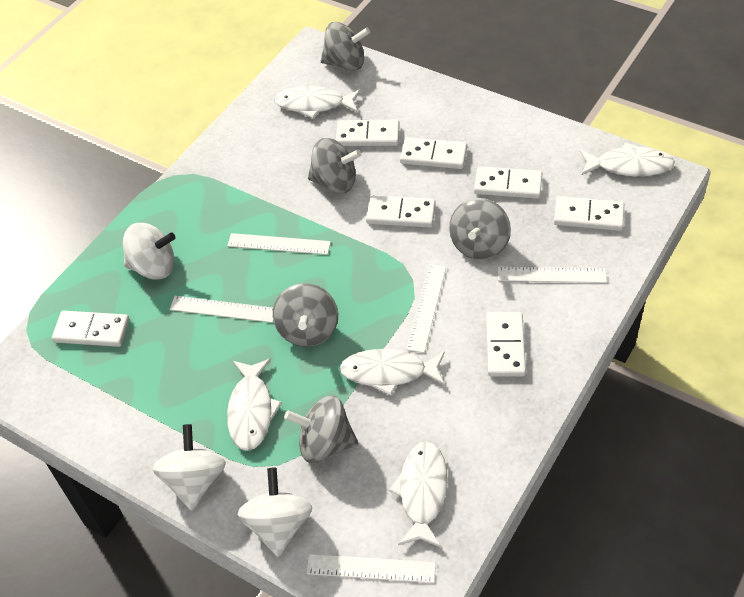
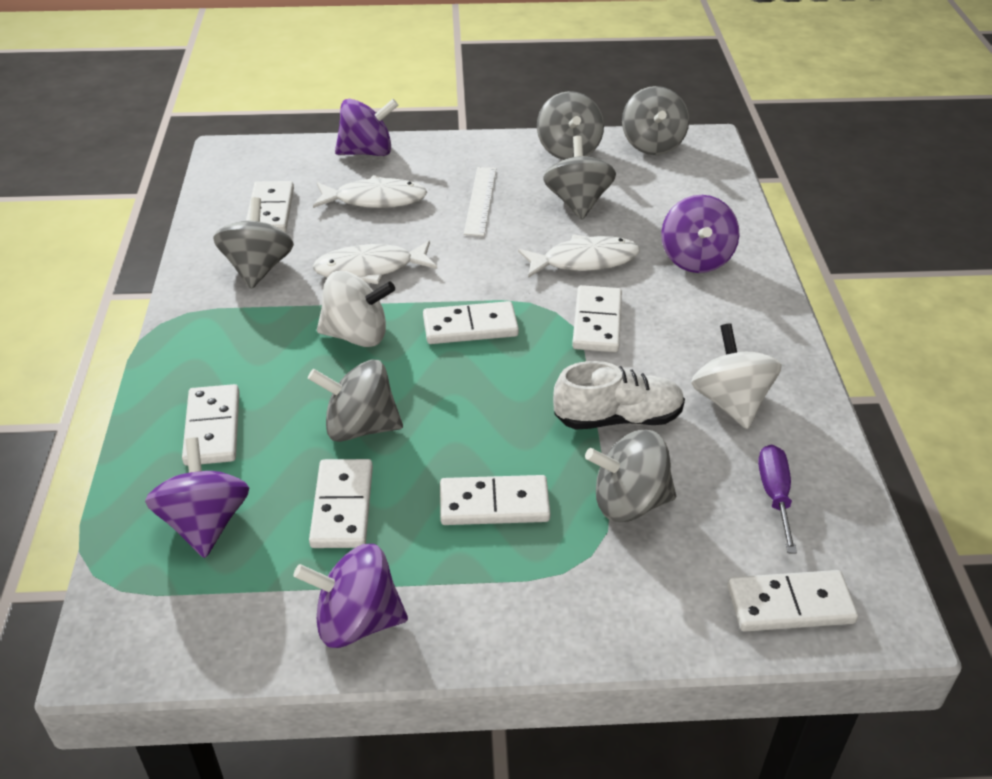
grey spinning top: [273,283,338,347] [284,395,358,463] [308,138,362,193] [321,22,370,71] [449,198,511,260] = 5 -> [213,197,294,289] [308,359,403,442] [537,91,604,160] [543,136,616,220] [585,430,676,522] [622,86,689,155] = 6
purple screwdriver: none = 0 -> [758,445,797,554] = 1
purple spinning top: none = 0 -> [145,437,249,558] [294,544,408,648] [335,99,398,156] [661,195,739,273] = 4
white fish: [227,358,282,451] [274,86,361,119] [339,349,445,396] [389,441,448,547] [580,142,675,177] = 5 -> [312,241,437,284] [313,175,427,208] [518,234,640,278] = 3
white ruler: [170,296,273,323] [227,233,331,255] [306,554,436,583] [406,264,446,353] [498,267,607,283] = 5 -> [464,167,496,236] = 1
white shoe: none = 0 -> [553,361,685,430] = 1
white spinning top: [123,223,176,280] [152,424,226,511] [237,467,312,557] = 3 -> [317,271,395,347] [691,323,782,429] = 2

